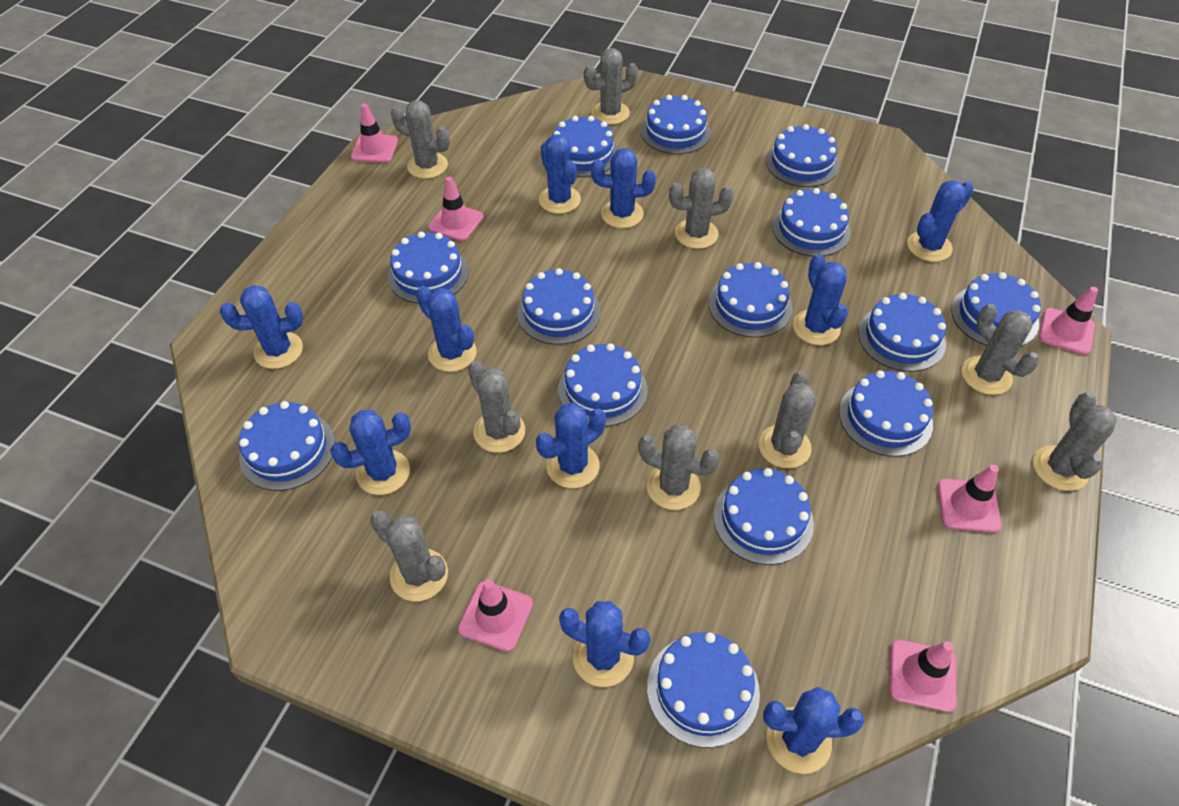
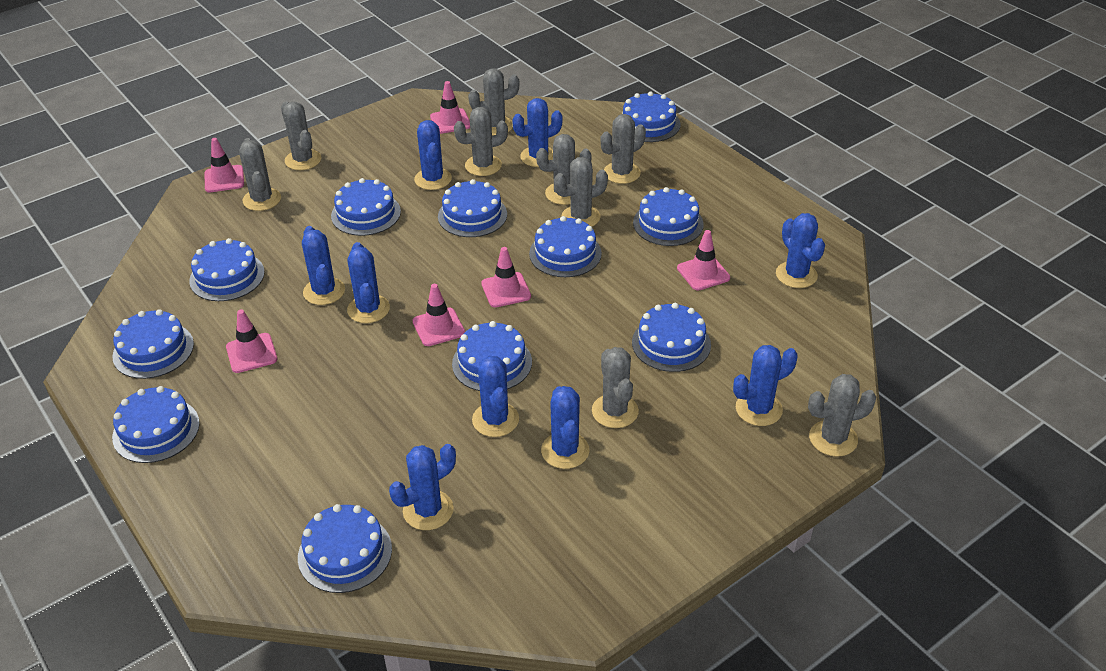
blue cactus: [220,285,303,369] [330,410,411,495] [416,286,477,372] [536,403,606,488] [539,134,581,214] [559,601,651,687] [591,148,656,228] [763,687,864,774] [793,254,848,345] [907,180,974,262] = 10 -> [302,226,345,305] [347,242,390,323] [389,444,456,530] [414,120,452,190] [472,356,519,437] [512,98,563,167] [541,386,590,469] [733,345,798,426] [776,213,825,288] = 9
blue cake: [239,401,335,491] [388,232,469,303] [517,268,601,345] [553,116,618,177] [558,343,648,427] [641,95,711,154] [647,632,760,748] [709,262,793,338] [713,468,814,565] [766,124,839,187] [772,188,851,257] [839,370,933,457] [858,293,946,372] [951,272,1041,347] = 14 -> [112,309,194,379] [112,386,200,463] [189,238,265,301] [298,504,392,593] [331,178,401,236] [438,179,507,237] [452,321,532,391] [529,216,602,277] [623,92,680,142] [632,303,711,372] [633,187,704,246] = 11

